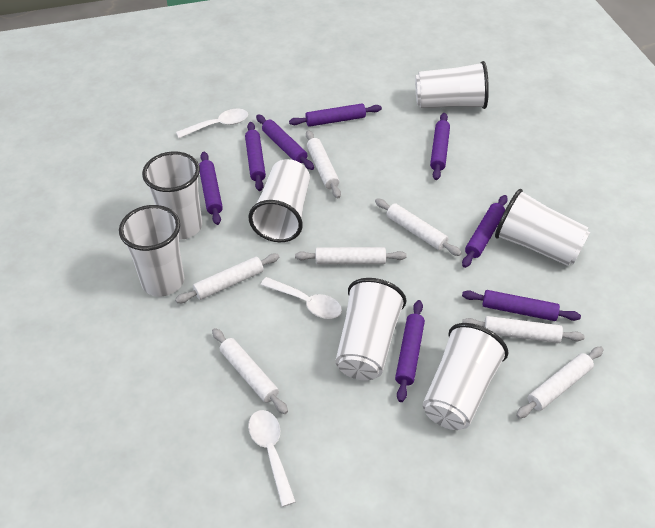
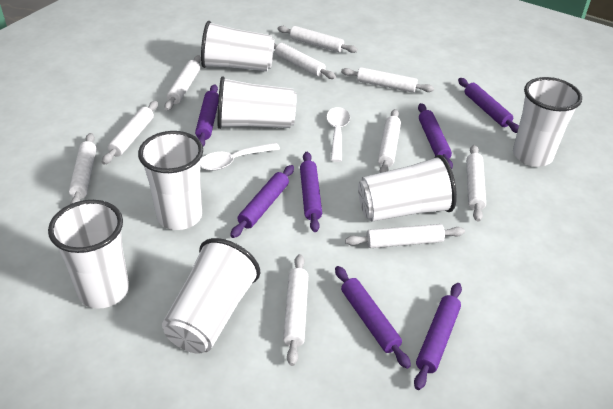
purple rolling pin: [199,152,223,225] [245,122,266,191] [256,114,314,170] [289,103,382,127] [395,300,425,402] [430,113,450,180] [462,195,508,268] [462,290,581,321] = 8 -> [195,84,219,147] [230,165,294,238] [300,152,322,232] [335,266,411,369] [414,283,462,390] [418,103,453,169] [458,78,519,133] = 7
white rolling pin: [175,254,279,303] [212,328,288,414] [295,247,407,264] [306,130,341,198] [375,199,462,256] [462,316,585,343] [516,347,604,418] = 7 -> [69,133,97,204] [102,101,158,165] [164,55,201,111] [274,43,336,79] [278,26,358,53] [283,254,308,366] [341,67,434,93] [345,224,465,248] [378,109,401,173] [466,145,486,222] = 10
white spoon: [176,108,248,138] [248,410,296,507] [261,277,342,319] = 3 -> [200,143,280,171] [326,107,350,162] = 2

